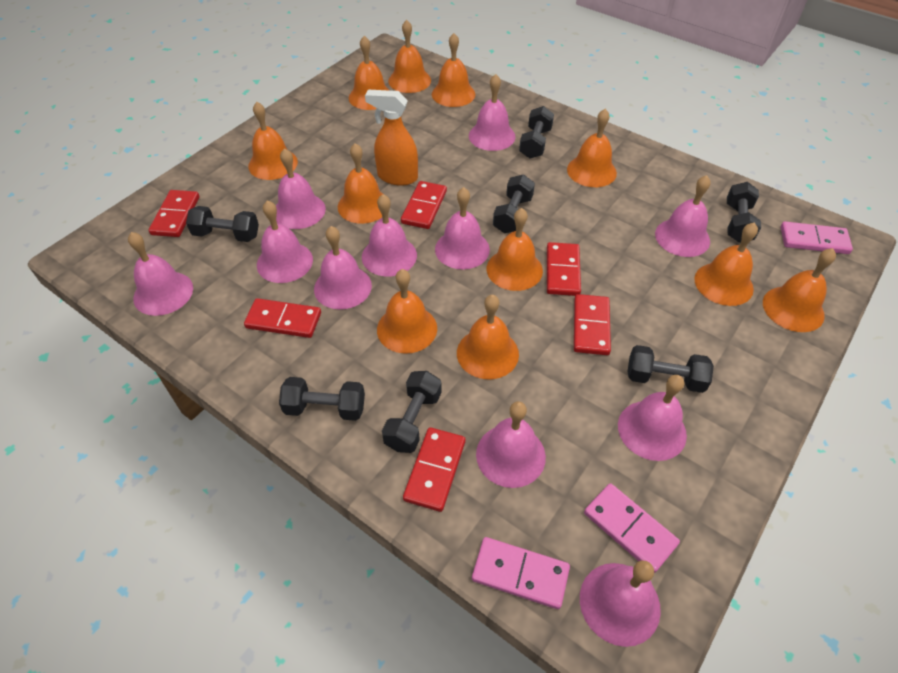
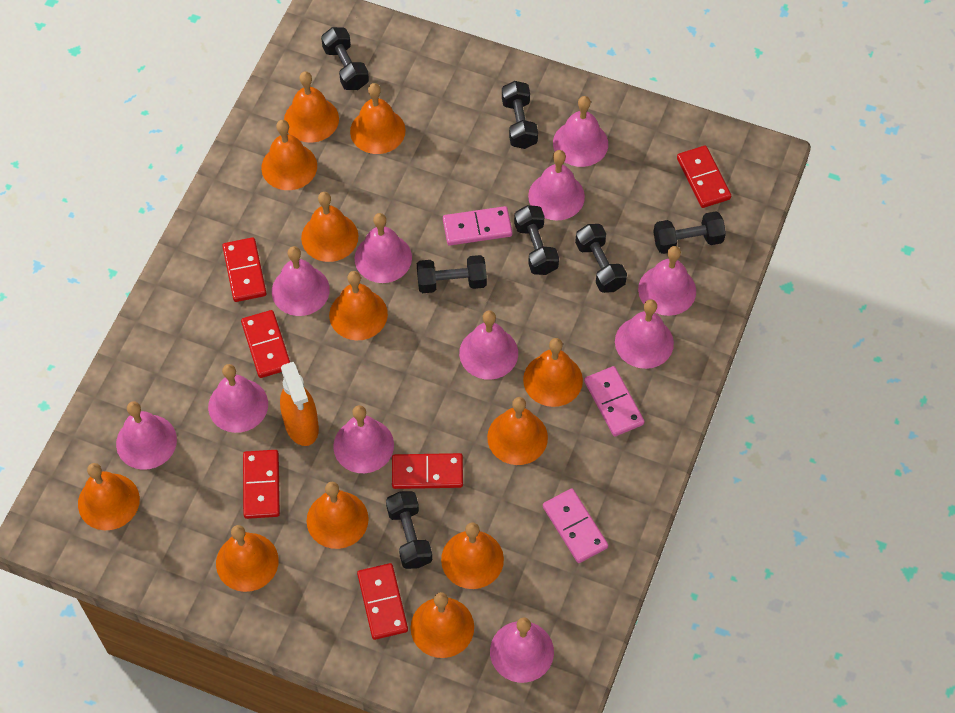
orange bell: [248,102,298,180] [338,143,383,224] [349,36,390,110] [377,269,437,354] [388,20,431,93] [432,33,475,107] [457,295,519,379] [487,208,543,291] [567,109,617,187] [694,222,758,306] [763,248,836,332] = 11 -> [78,463,140,530] [216,525,279,592] [261,120,317,190] [284,71,339,143] [301,192,358,262] [306,482,369,549] [329,271,388,340] [350,83,406,154] [411,592,474,658] [441,522,504,589] [487,397,548,465] [523,338,583,407] = 12

